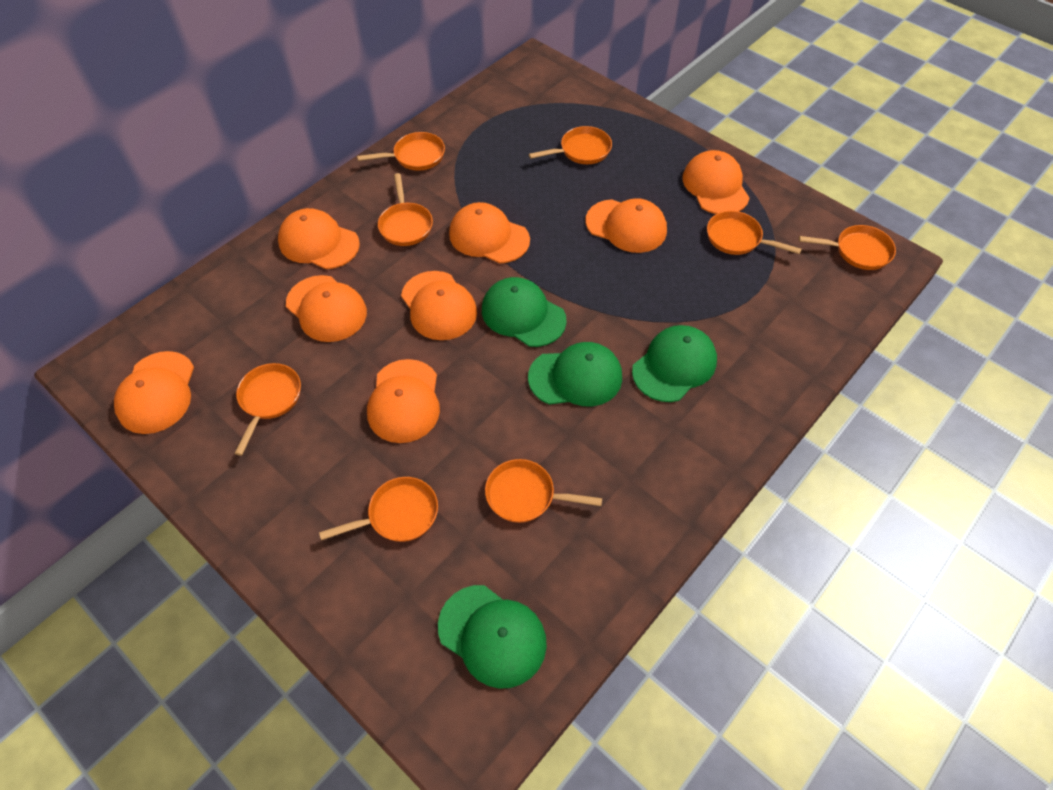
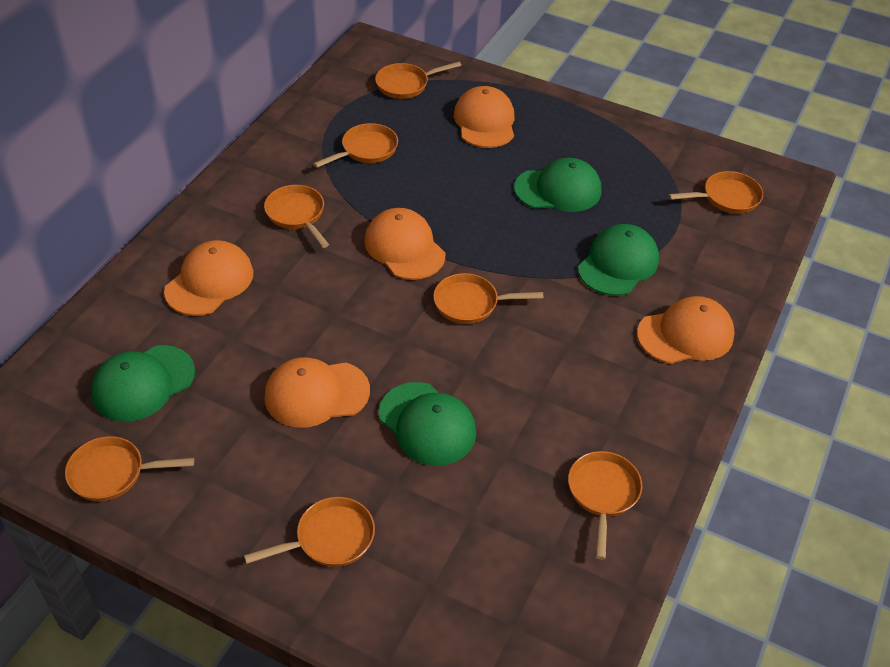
orange cap: [114,351,194,434] [278,208,360,269] [286,275,367,342] [367,359,440,443] [401,271,477,340] [449,202,530,263] [586,198,667,253] [682,150,749,214] = 8 -> [164,240,253,316] [264,357,370,428] [364,208,446,280] [454,86,514,148] [637,296,735,364] = 5

